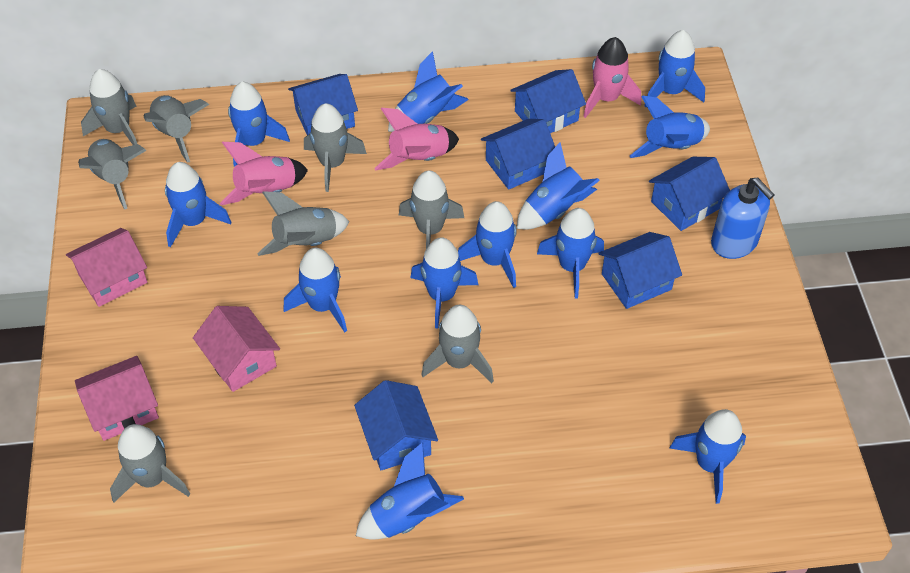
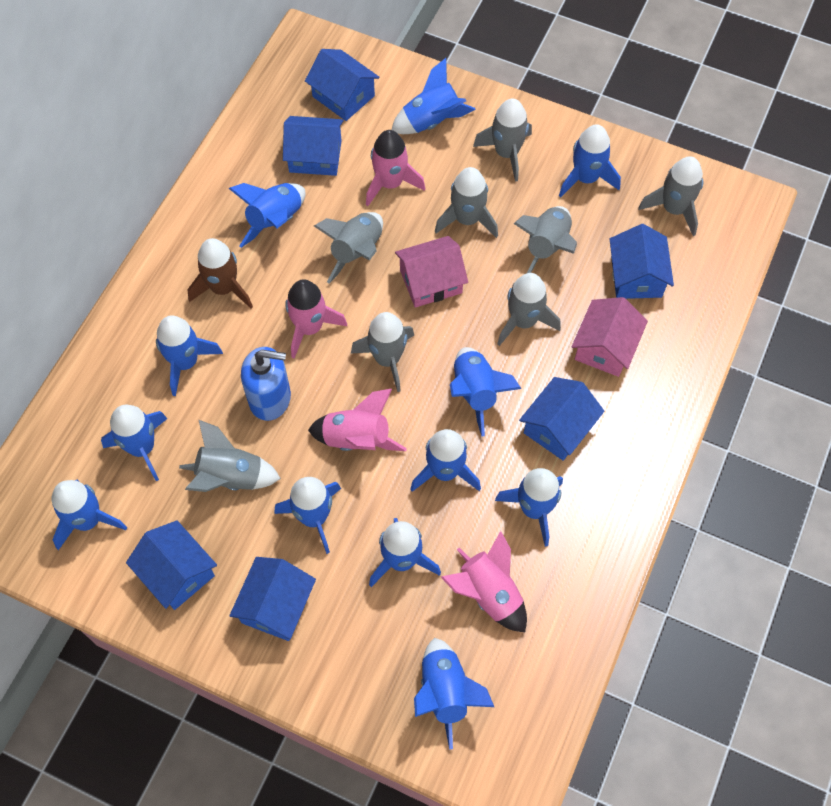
brown rocket: none = 0 -> [187,238,253,308] = 1
pink house: [66,228,148,307] [75,356,159,441] [193,306,280,392] = 3 -> [395,236,468,308] [572,297,648,377] = 2
pink rocket: [220,142,308,205] [374,108,459,170] [583,37,641,118] = 3 -> [285,279,347,359] [308,389,407,451] [366,130,425,206] [441,531,527,632] = 4

